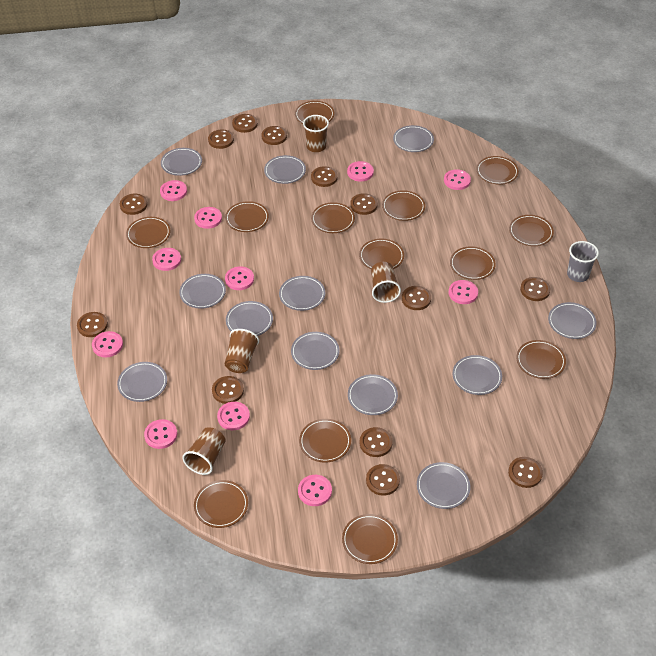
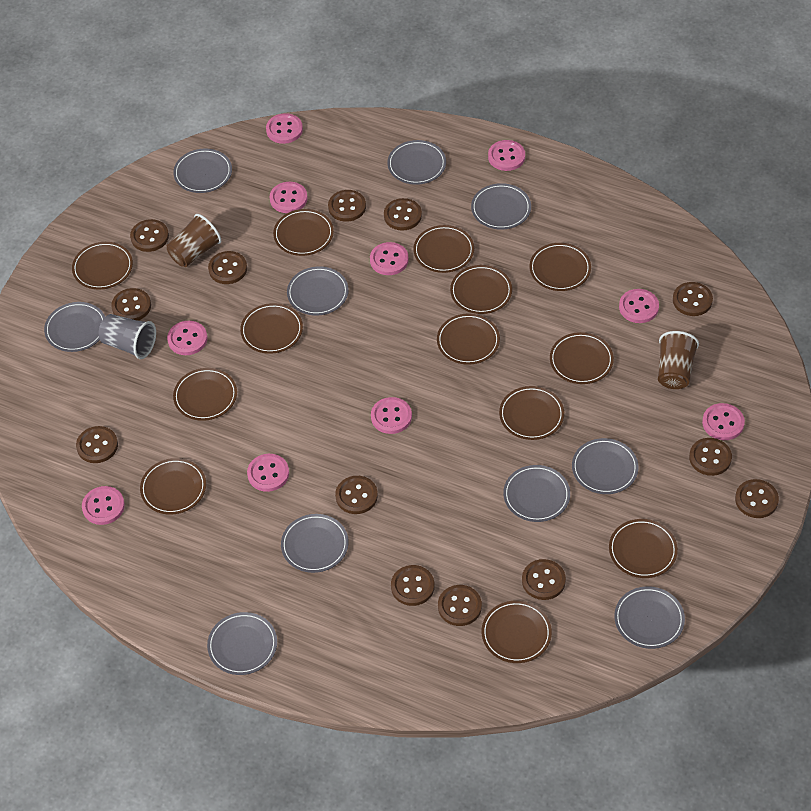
brown cup: [182,427,226,475] [225,329,259,373] [303,115,329,152] [371,262,401,303] = 4 -> [166,214,221,267] [658,331,699,389] = 2
grey plate: [117,362,167,402] [161,148,202,176] [179,274,226,309] [226,301,273,336] [264,155,306,184] [279,276,325,311] [291,332,340,370] [348,374,398,415] [393,125,434,152] [417,462,471,509] [453,355,502,395] [548,302,597,339] = 12 -> [44,302,105,352] [173,149,232,193] [207,612,277,675] [281,514,349,573] [287,267,349,315] [387,140,446,185] [471,183,531,230] [503,465,570,522] [572,438,639,494] [614,586,685,649] = 10
pink button: [92,331,123,357] [144,419,177,449] [152,248,181,271] [160,180,187,201] [194,207,222,229] [217,402,250,430] [225,266,254,290] [298,475,332,506] [347,161,374,182] [444,169,471,190] [449,280,478,304] = 11 -> [82,486,125,525] [167,321,207,355] [247,454,289,492] [266,113,303,144] [270,182,307,213] [370,242,409,275] [371,397,412,434] [488,140,525,171] [619,289,659,323] [702,403,745,440] = 10

